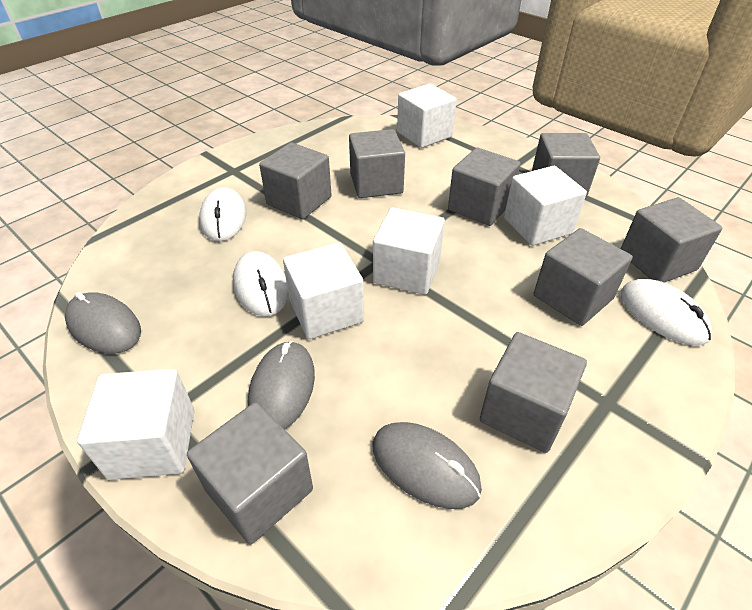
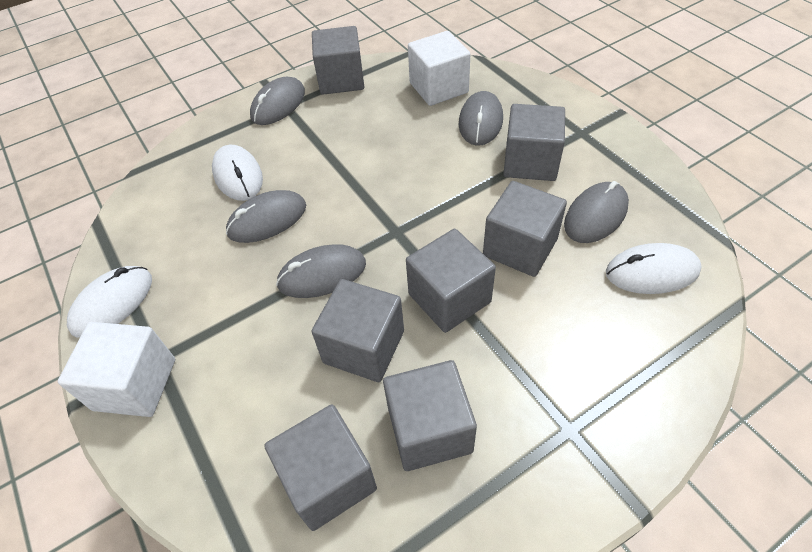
grey cube: [187,402,313,544] [259,142,332,219] [349,129,405,198] [448,148,520,226] [480,332,587,453] [532,133,600,198] [534,228,633,326] [621,197,722,283] = 8 -> [264,404,377,531] [312,26,364,95] [312,279,404,382] [383,360,477,471] [406,229,496,333] [483,181,567,277] [504,104,565,181] = 7
grey mouse: [65,292,141,353] [248,341,315,430] [373,422,482,509] = 3 -> [226,190,306,243] [250,77,305,125] [276,244,366,298] [459,91,503,146] [564,181,629,243] = 5
white cube: [77,369,194,480] [283,242,364,339] [373,207,445,295] [397,84,457,148] [504,166,587,246] = 5 -> [58,322,175,417] [408,31,470,106] = 2

